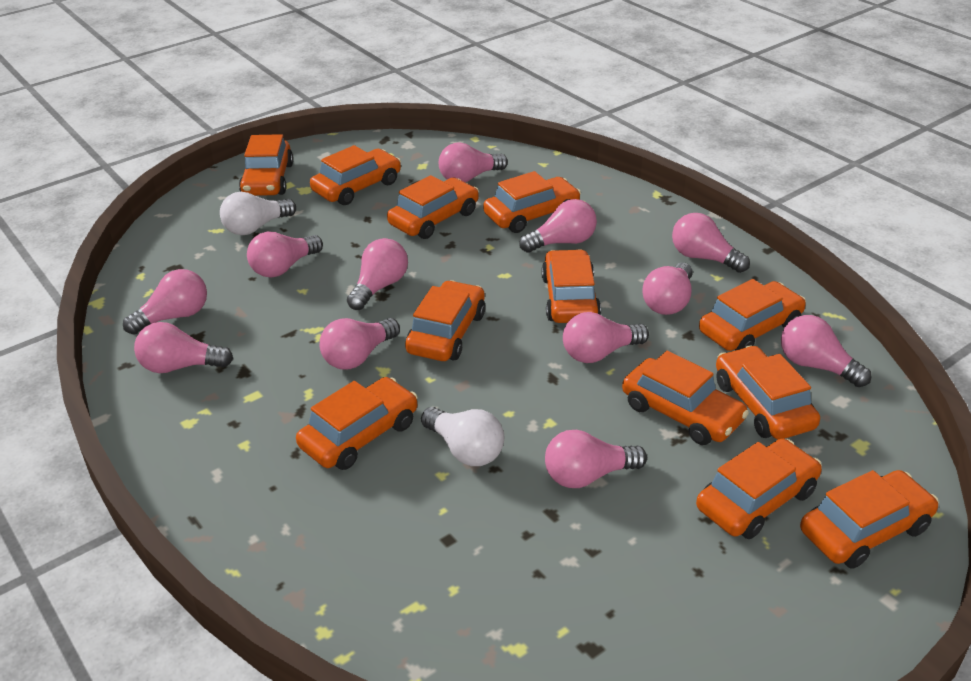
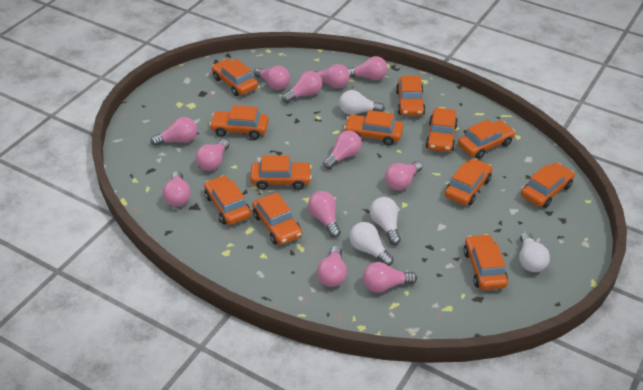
white light bulb: [220,192,296,235] [421,407,504,466] = 2 -> [339,90,385,115] [349,222,394,266] [370,197,401,245] [519,232,550,272] = 4

